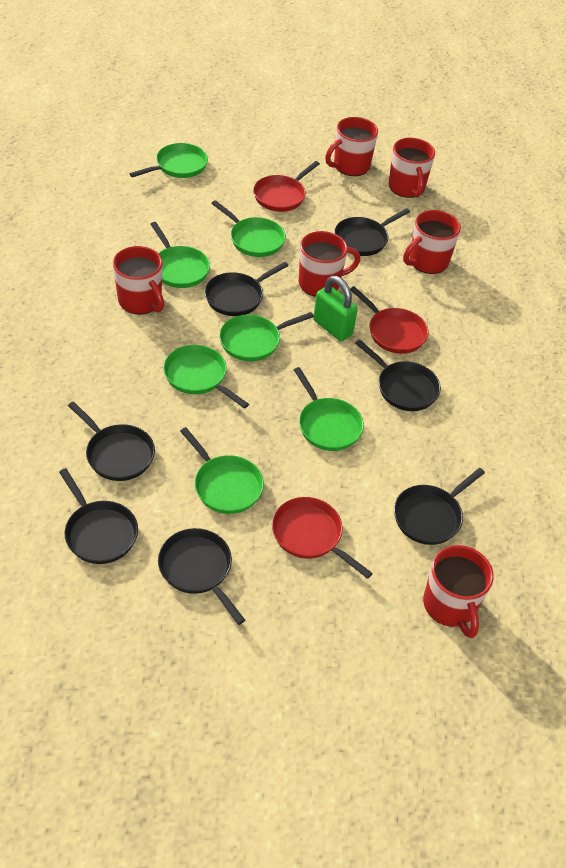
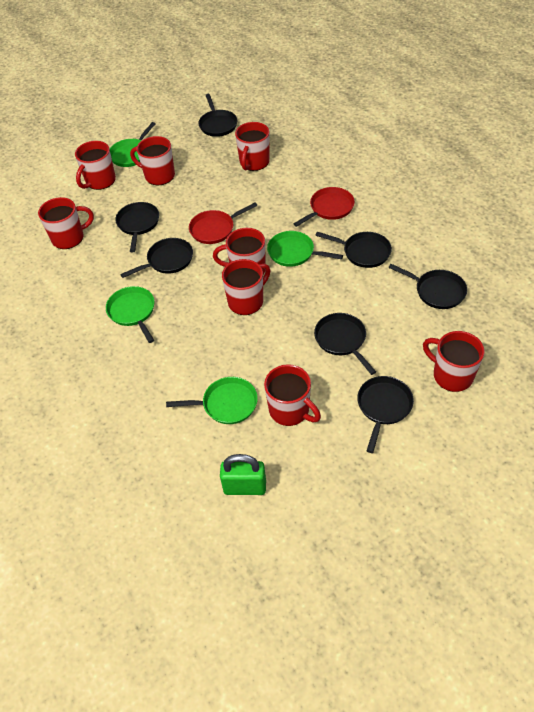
green pan: [129,143,208,178] [150,222,210,288] [163,345,249,409] [180,427,264,514] [211,200,286,257] [219,312,314,361] [294,367,364,451] = 7 -> [106,286,154,343] [110,122,155,167] [166,377,258,424] [267,231,343,267] = 4
red mug: [113,246,164,315] [299,231,361,297] [325,117,378,176] [388,138,435,198] [403,210,461,274] [423,545,494,638] = 6 -> [38,197,94,249] [75,141,116,190] [130,136,175,185] [213,228,266,274] [222,259,270,315] [235,122,270,171] [264,364,321,426] [423,331,485,392] = 8
red pan: [253,161,320,212] [272,497,373,579] [350,286,429,354] = 3 -> [189,203,257,244] [294,187,355,227] = 2

